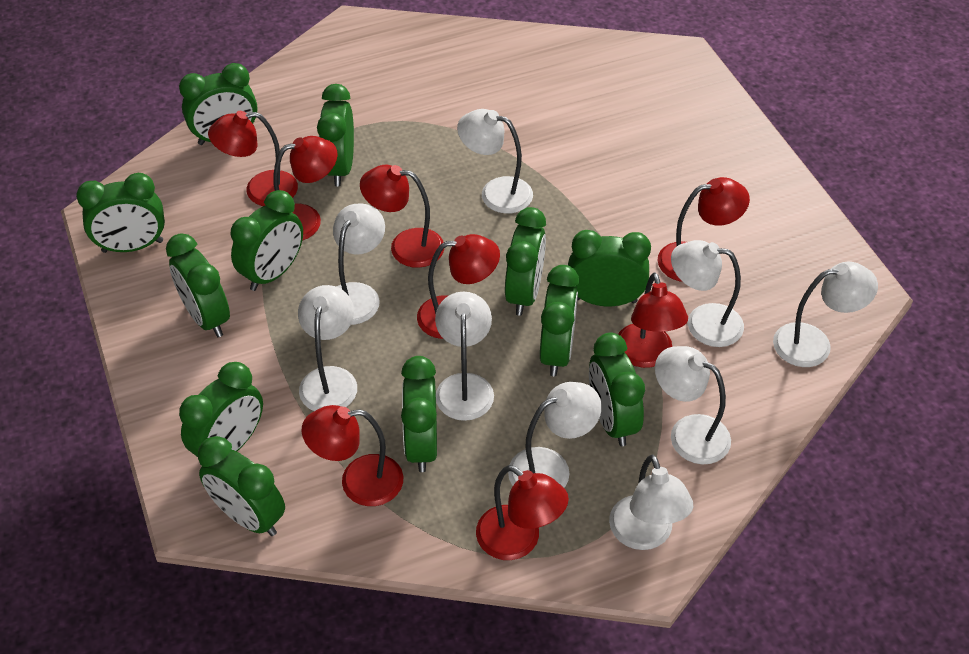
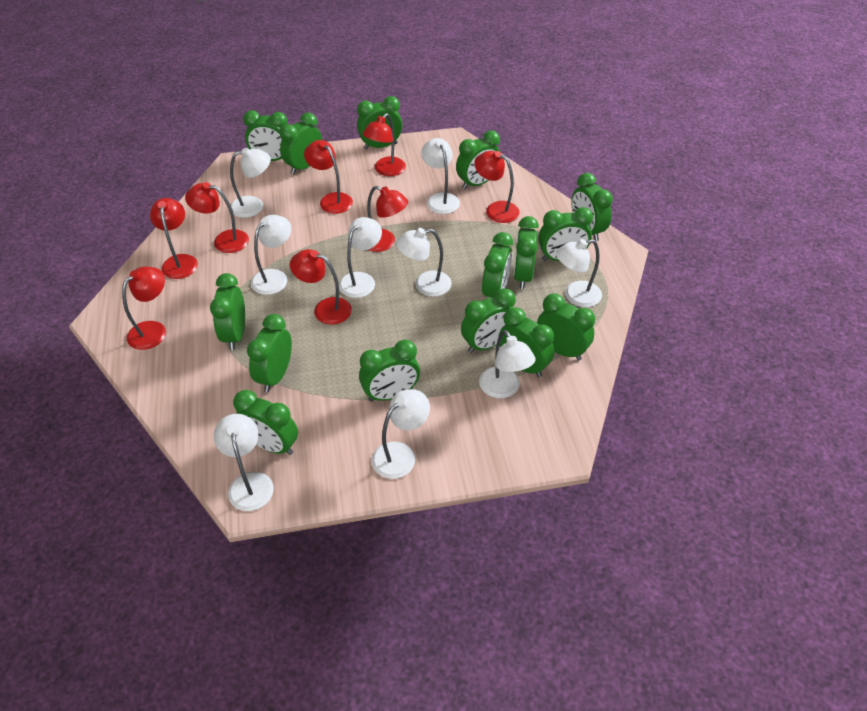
green clock: [76,173,165,253] [166,233,230,337] [179,63,258,145] [179,362,263,457] [198,436,285,536] [231,190,303,291] [317,84,354,186] [401,356,437,472] [505,207,546,316] [540,265,579,376] [568,230,651,306] [589,333,645,446] = 12 -> [210,273,245,350] [233,390,298,455] [243,110,288,161] [247,314,292,392] [280,112,322,175] [357,96,402,150] [359,340,420,402] [456,131,501,189] [461,288,516,353] [482,232,513,298] [499,307,554,377] [514,216,539,289] [537,293,595,361] [538,207,593,261] [571,173,613,241] = 15

